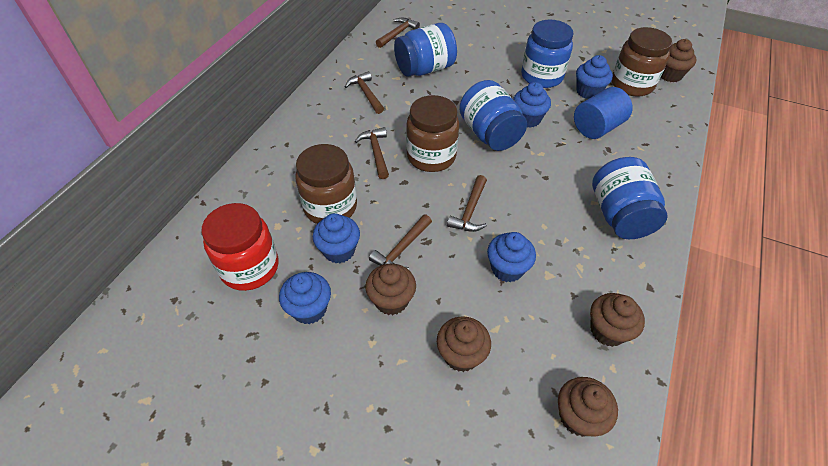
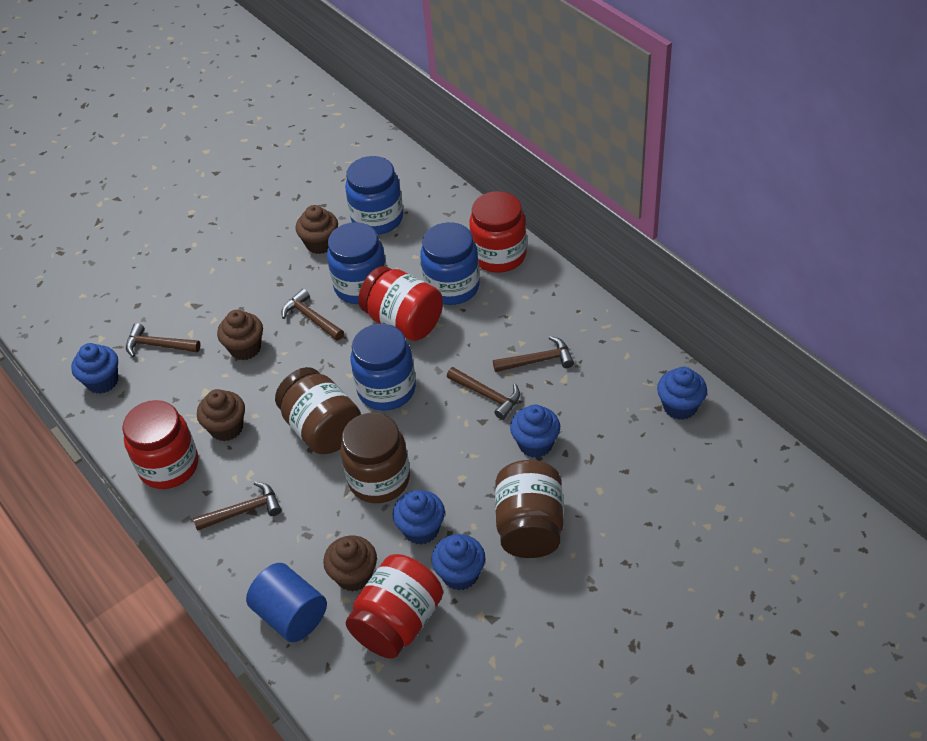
brown cupcake: [365,263,416,315] [437,316,491,372] [558,377,618,437] [590,293,645,347] [661,39,696,83] = 5 -> [197,389,245,441] [217,310,263,360] [295,205,338,254] [323,536,377,592] = 4
red jar: [202,203,278,291] = 1 -> [122,400,198,489] [346,554,443,659] [358,266,443,341] [469,191,527,273] = 4

